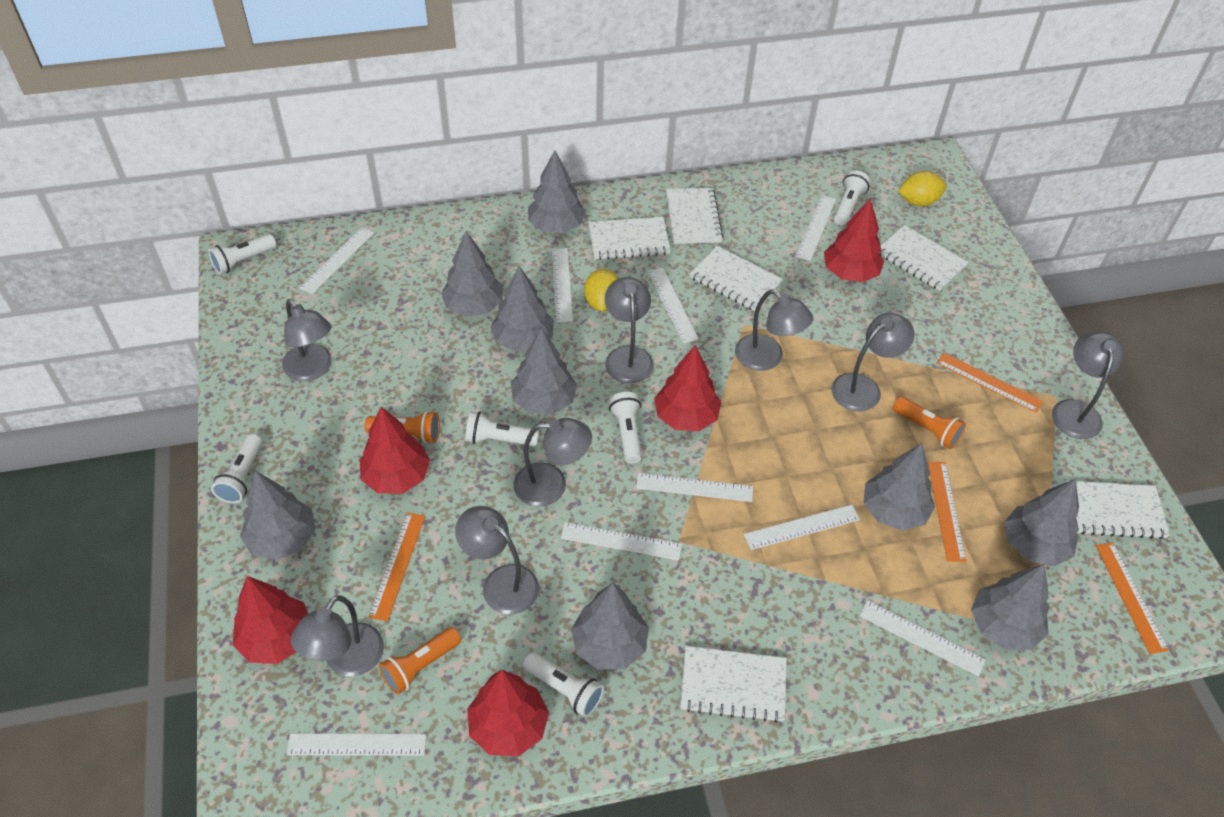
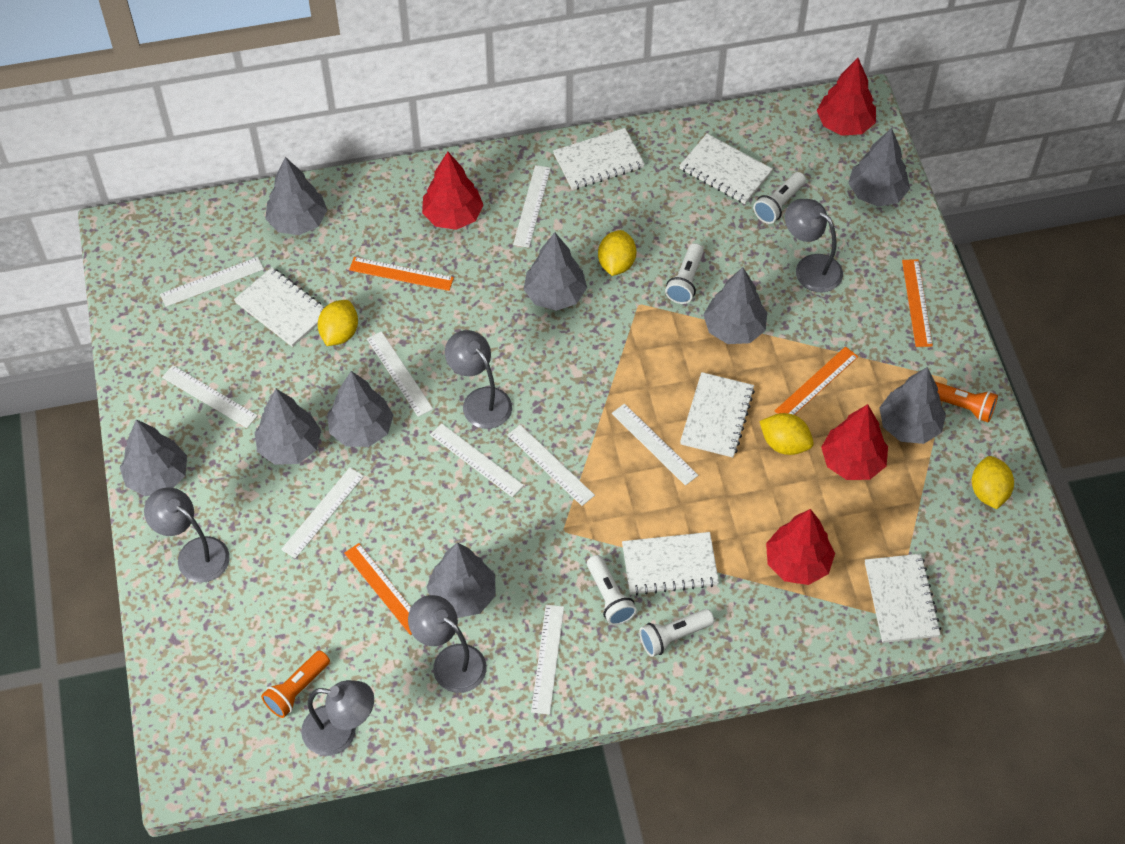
grey lamp: [282,299,332,381] [291,595,384,676] [455,506,539,614] [513,418,592,507] [605,277,654,383] [735,290,813,371] [831,313,914,411] [1052,331,1123,439] = 8 -> [144,487,230,583] [301,680,374,756] [408,595,487,693] [445,330,512,429] [785,199,843,292] = 5
orange flashlight: [365,411,440,444] [379,627,461,694] [893,397,966,449] = 3 -> [261,650,330,718] [935,382,998,423] = 2
red tree: [233,576,308,664] [360,407,430,494] [467,670,549,756] [654,345,721,431] [824,198,884,282] = 5 -> [422,152,484,230] [766,509,835,585] [817,58,876,136] [821,404,888,480] = 4
white flashlight: [208,234,276,275] [211,434,263,503] [465,411,539,446] [523,652,604,717] [609,392,642,464] [834,170,870,225] = 6 -> [587,555,637,625] [639,609,714,657] [665,243,704,304] [753,172,806,224] = 4
yellow lemon: [584,269,619,311] [898,171,947,206] = 2 -> [318,300,358,346] [598,230,636,276] [759,413,814,455] [972,456,1014,509] = 4

